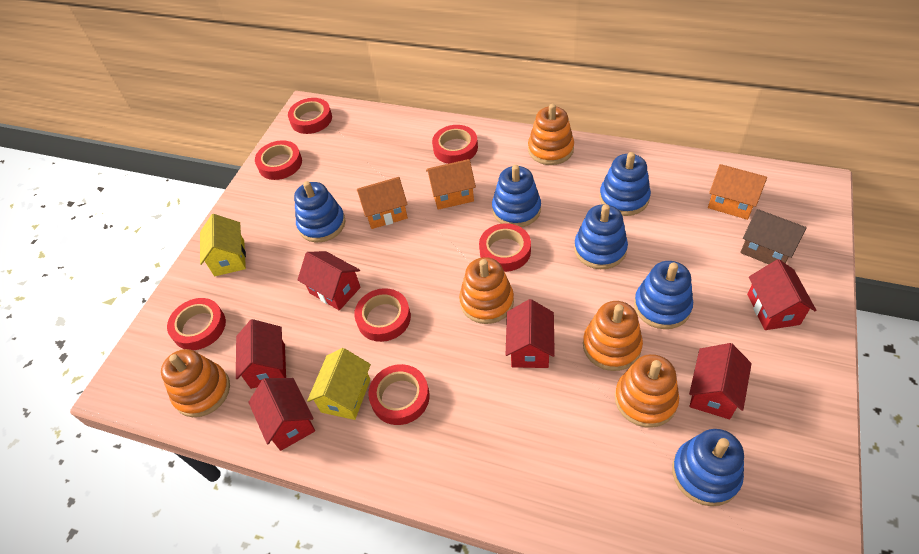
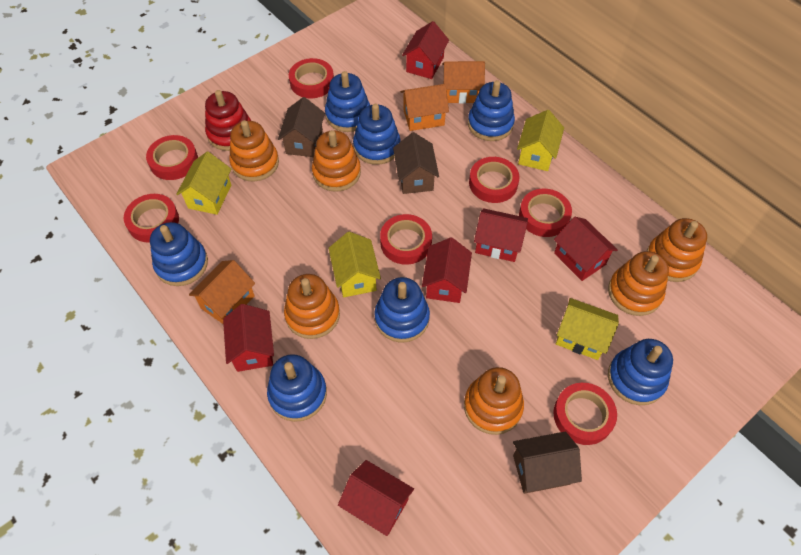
blue stacking toy: [294,181,345,242] [492,165,541,227] [574,204,628,269] [599,152,651,216] [634,261,693,329] [672,429,744,506] = 6 -> [150,222,208,286] [267,354,327,422] [325,71,370,132] [353,104,400,165] [374,277,430,343] [468,80,515,141] [608,339,673,405] = 7
brown house: [740,209,807,264] = 1 -> [278,97,325,157] [393,132,439,194] [513,431,582,494] = 3
orange stacking toy: [161,349,230,417] [459,257,514,324] [528,104,574,165] [583,301,643,371] [615,354,679,428] = 5 -> [229,120,279,182] [284,274,340,339] [312,130,361,192] [464,367,524,435] [608,251,669,316] [647,218,707,282] = 6
red stacking toy: none = 0 -> [205,90,251,151] = 1
yellow house: [200,214,246,276] [307,348,371,420] = 2 -> [176,152,231,215] [328,232,381,297] [517,110,564,171] [556,298,619,360] = 4

